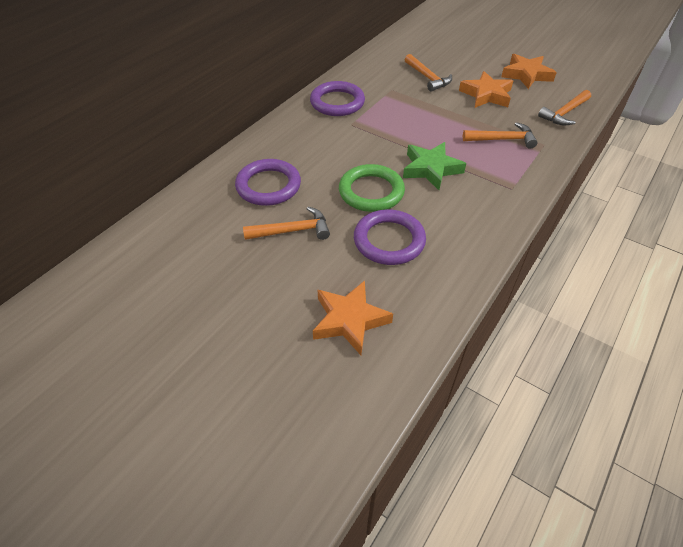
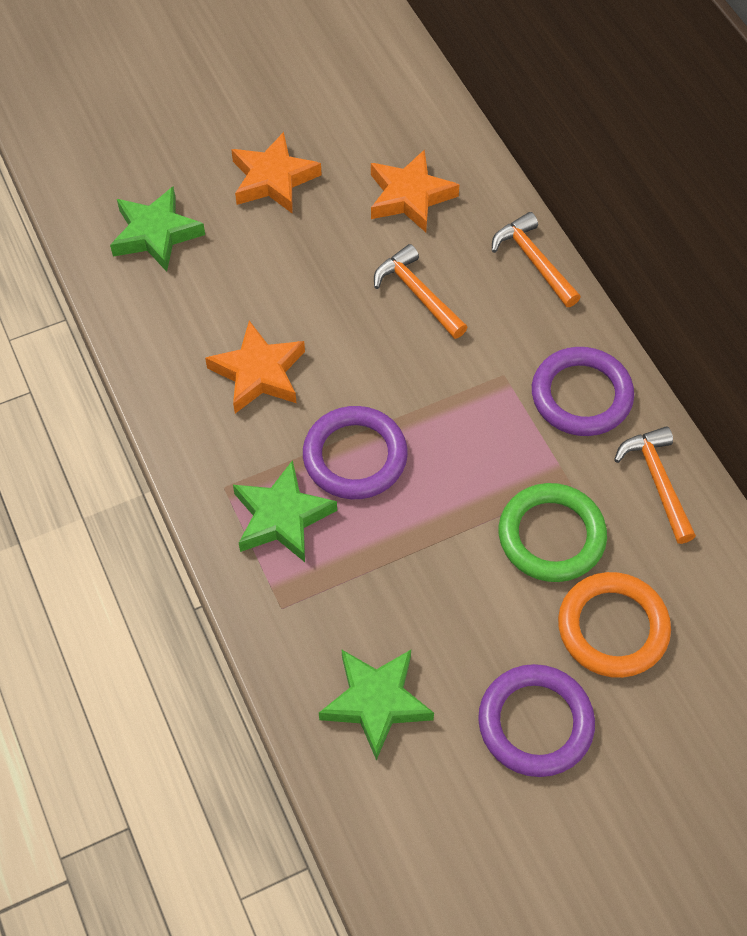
green star: [403,142,466,190] = 1 -> [110,187,205,272] [233,460,337,562] [319,650,434,760] = 3
orange hammer: [243,207,330,240] [405,54,452,92] [463,122,538,149] [538,90,591,125] = 4 -> [374,244,468,339] [492,212,580,307] [614,426,696,544] = 3
orange ring: none = 0 -> [558,572,671,678] = 1

